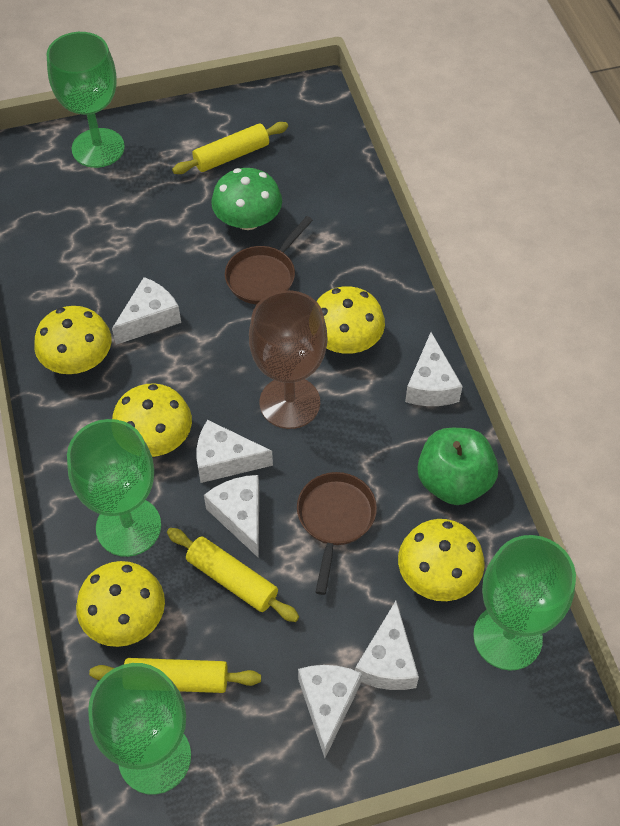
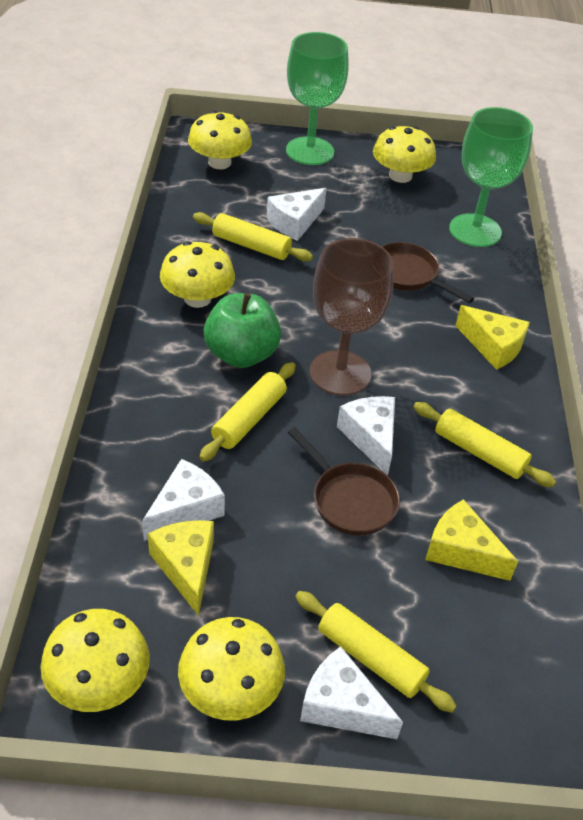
green goblet: [46,32,125,168] [67,419,161,557] [88,663,191,795] [473,535,576,671] = 4 -> [286,32,349,165] [449,107,533,247] = 2
green mushroom: [211,168,282,230] = 1 -> none = 0
white cheese: [112,277,181,345] [196,420,273,483] [204,475,259,558] [298,665,362,758] [355,601,419,690] [405,332,463,406] = 6 -> [142,459,225,541] [267,188,326,241] [300,646,403,739] [337,396,395,476] = 4
yellow cheese: none = 0 -> [148,520,214,616] [425,499,518,581] [455,305,530,370] = 3
yellow rolling pin: [89,658,261,693] [167,528,299,622] [172,122,288,174] = 3 -> [193,212,313,261] [199,362,296,462] [295,591,457,713] [413,402,556,487] = 4

